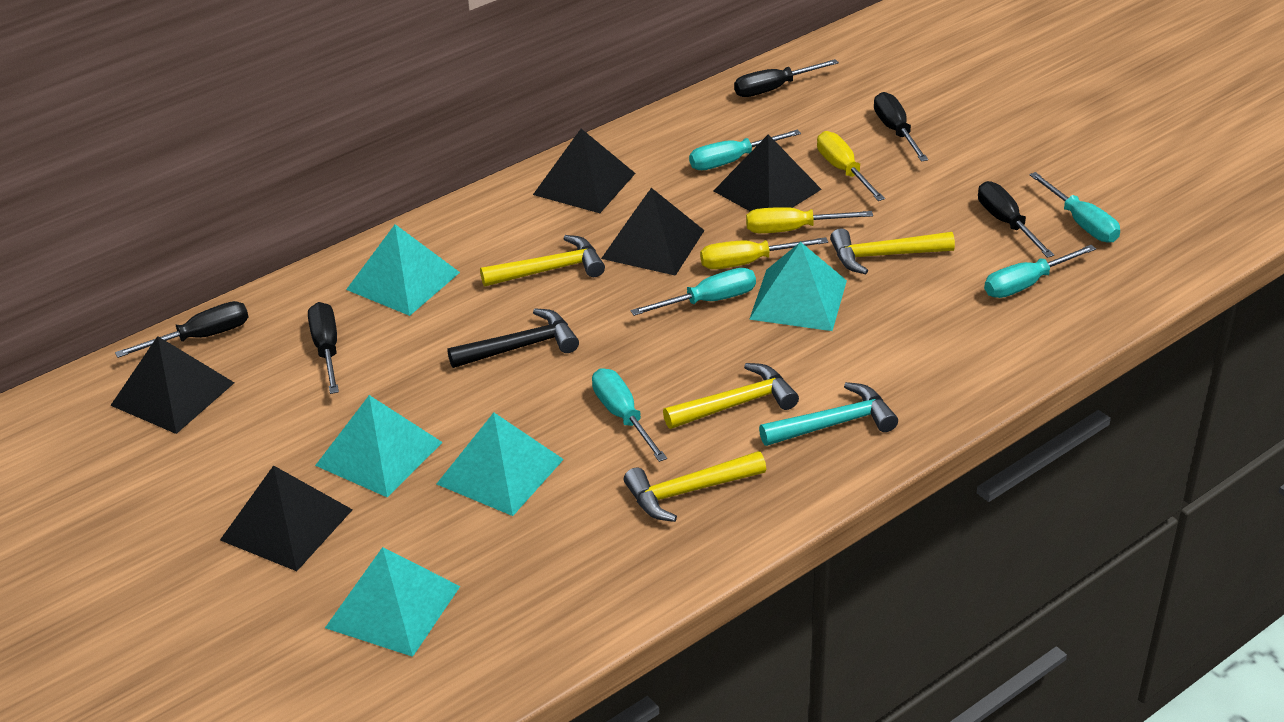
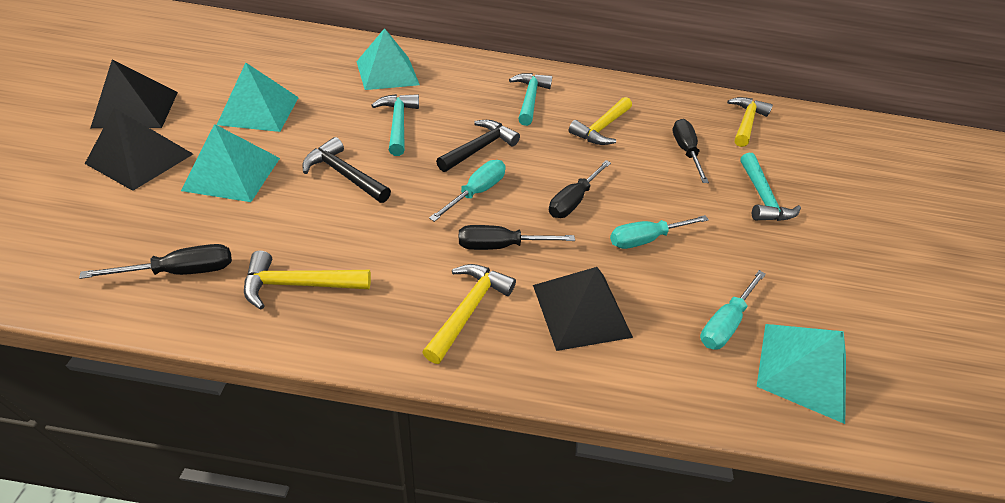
black hammer: [447,308,579,368] = 1 -> [302,137,391,203] [436,120,520,172] = 2
black pyramid: [110,336,234,434] [220,465,353,571] [533,129,636,213] [601,188,705,276] [713,134,822,211] = 5 -> [85,108,193,191] [91,59,178,128] [533,267,633,351] = 3
black screwdriver: [115,301,249,358] [308,302,339,394] [734,59,839,97] [874,92,928,162] [978,181,1054,258] = 5 -> [79,244,232,279] [459,225,575,250] [549,160,611,218] [672,119,709,183] = 4
turquoise hammer: [759,382,898,446] = 1 -> [371,94,419,156] [509,73,552,126] [740,153,801,221] = 3
turquoise pyramid: [315,395,443,498] [325,547,460,657] [346,224,460,316] [437,413,564,516] [749,242,847,331] = 5 -> [181,124,280,202] [217,63,299,132] [356,28,420,90] [757,324,846,424] = 4
turquoise screwdriver: [592,368,667,462] [630,268,756,316] [689,129,801,170] [984,245,1096,298] [1029,172,1120,243] = 5 -> [429,160,506,222] [610,215,709,249] [700,270,766,350] = 3
yellow screwdriver: [700,237,828,269] [746,207,873,233] [817,131,885,201] = 3 -> none = 0

